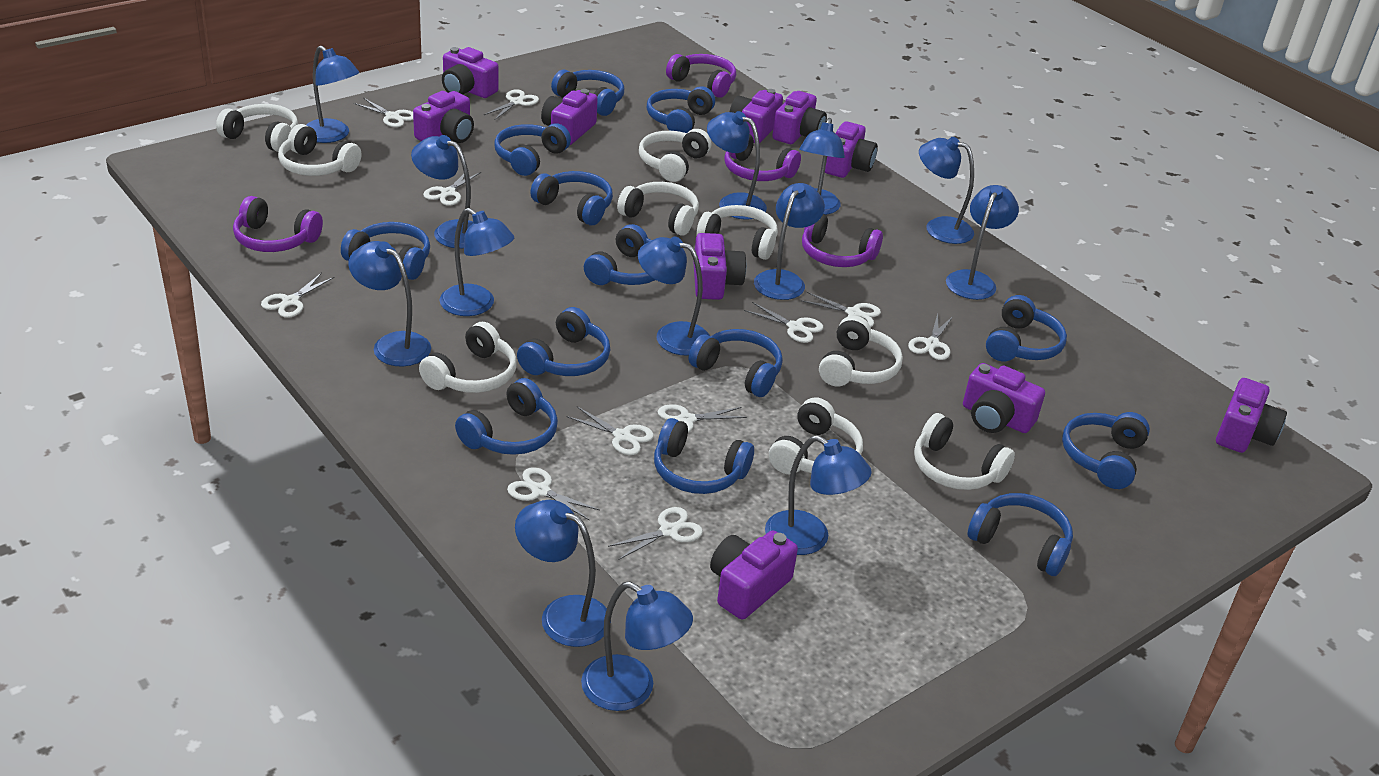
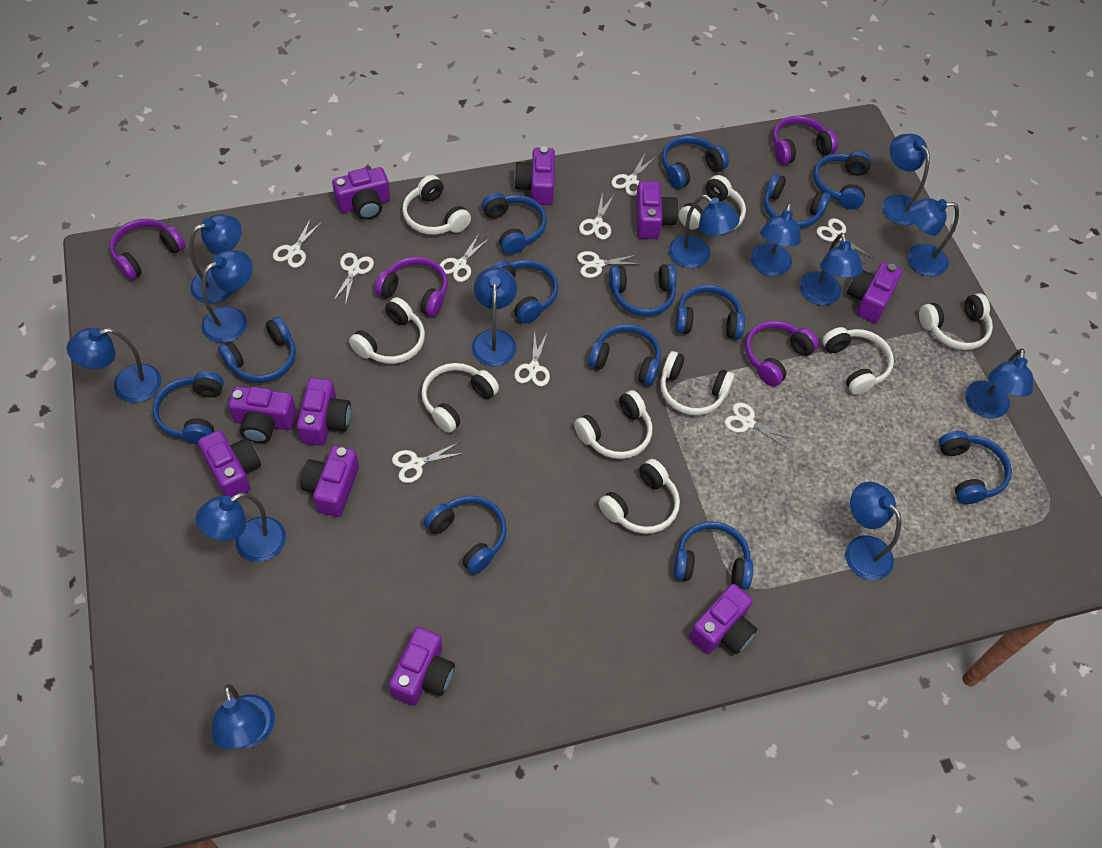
white scissors: [261,273,335,318] [354,98,413,127] [423,169,481,206] [484,89,539,120] [507,467,600,520] [567,407,654,455] [608,507,703,560] [658,404,747,432] [744,302,823,343] [801,292,881,327] [908,313,953,360] = 11 -> [273,218,322,268] [333,253,374,306] [392,442,464,483] [440,234,490,282] [514,331,550,386] [577,251,640,278] [579,195,614,240] [611,154,656,196] [725,402,794,448] [816,218,873,264] = 10

